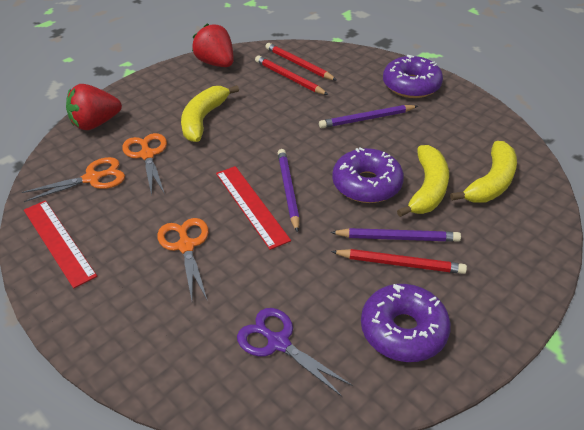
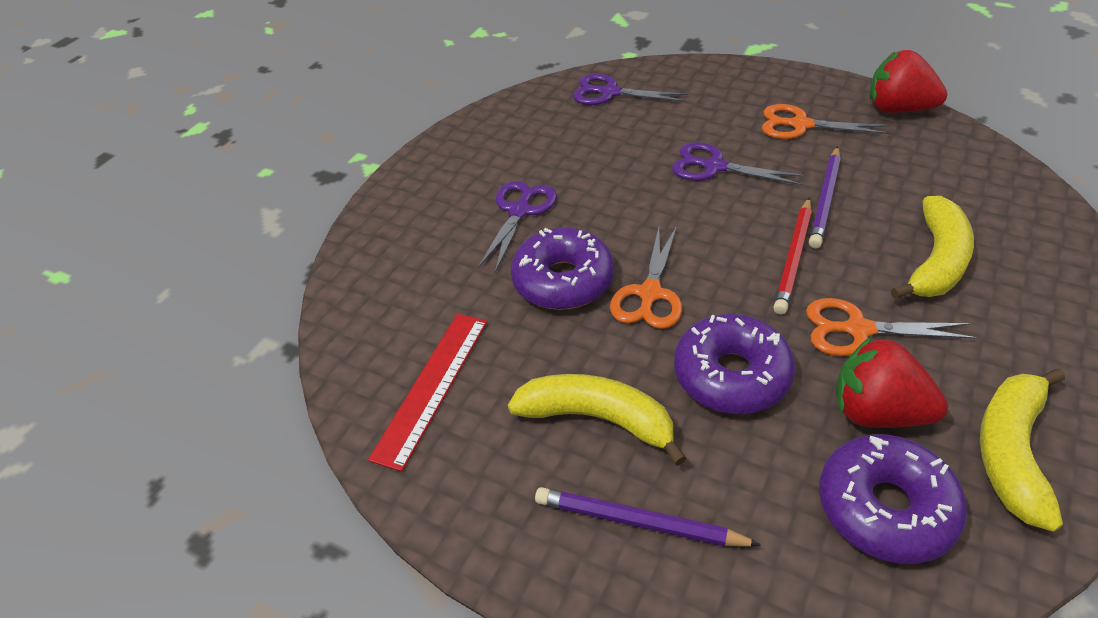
purple pencil: [278,149,300,233] [319,105,418,128] [330,228,461,242] = 3 -> [535,487,761,547] [809,146,841,248] = 2
purple scissors: [237,308,353,397] = 1 -> [478,181,557,272] [573,74,688,105] [672,142,805,185] = 3
red pencil: [255,55,328,95] [265,43,336,80] [331,249,467,274] = 3 -> [773,198,812,314] = 1
red ruler: [24,200,97,288] [216,166,291,250] = 2 -> [368,314,487,472] = 1

